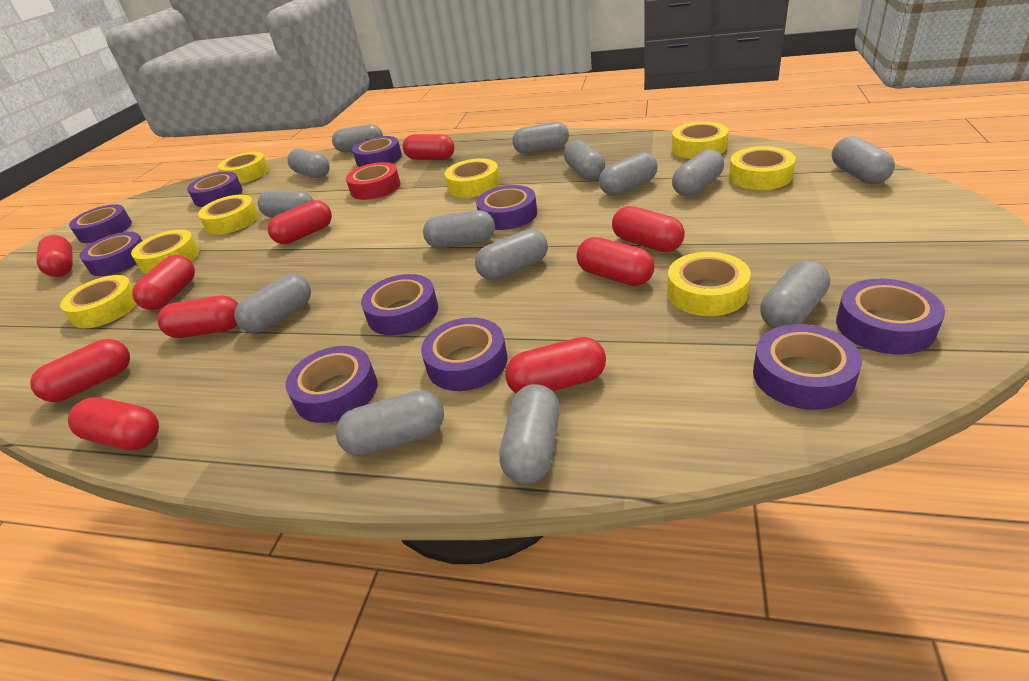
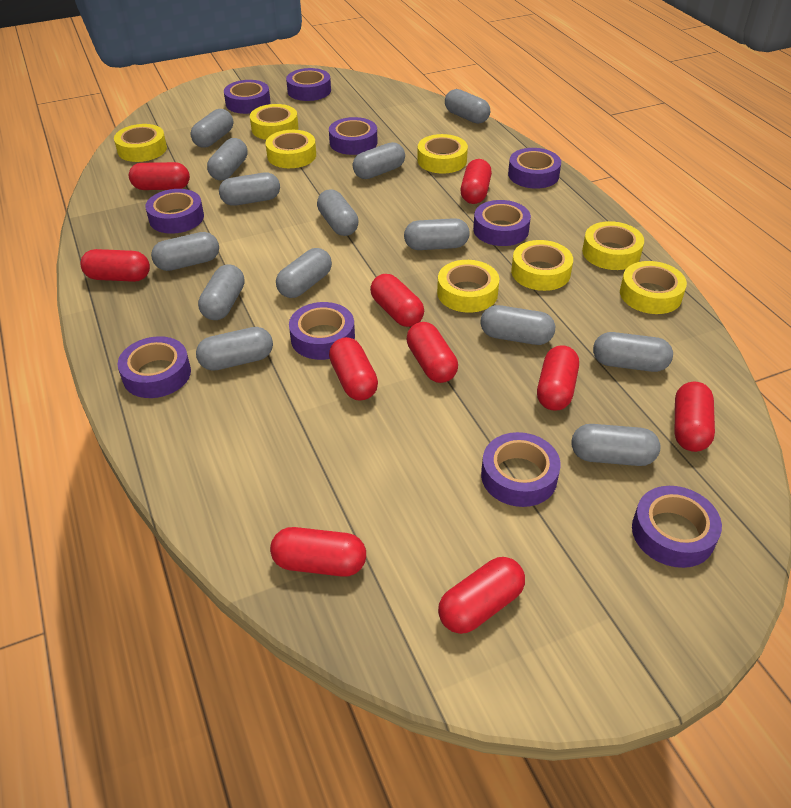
red tape: [346,162,401,200] = 1 -> none = 0

